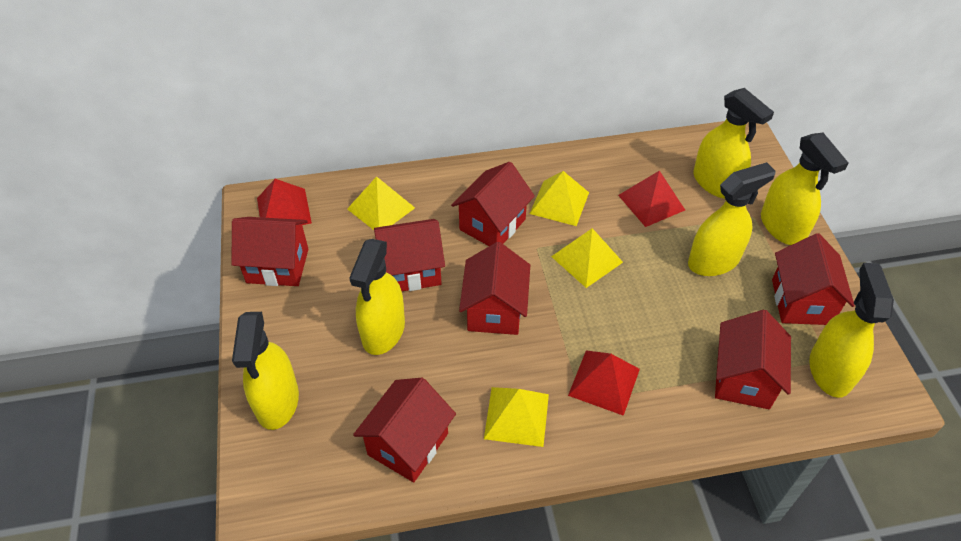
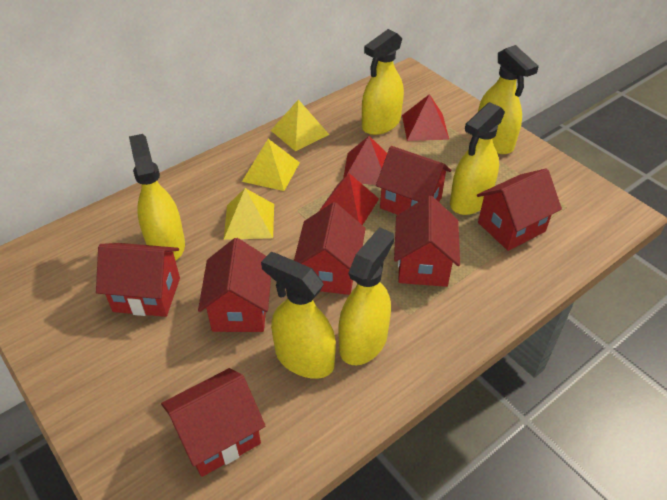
yellow pyramid: [347,176,415,230] [484,387,549,447] [530,171,589,226] [551,228,623,288] = 4 -> [224,188,274,240] [242,139,300,191] [271,100,329,151] = 3

